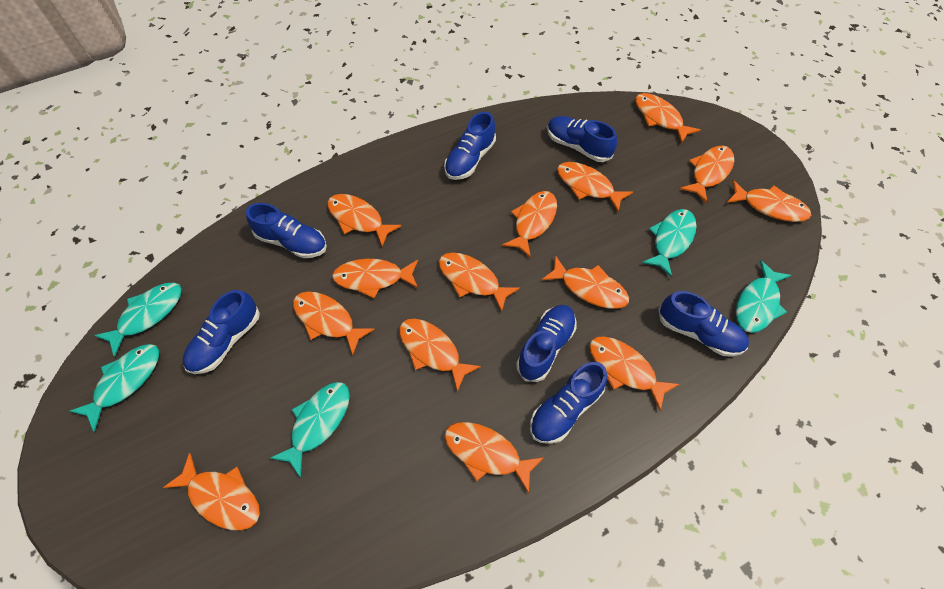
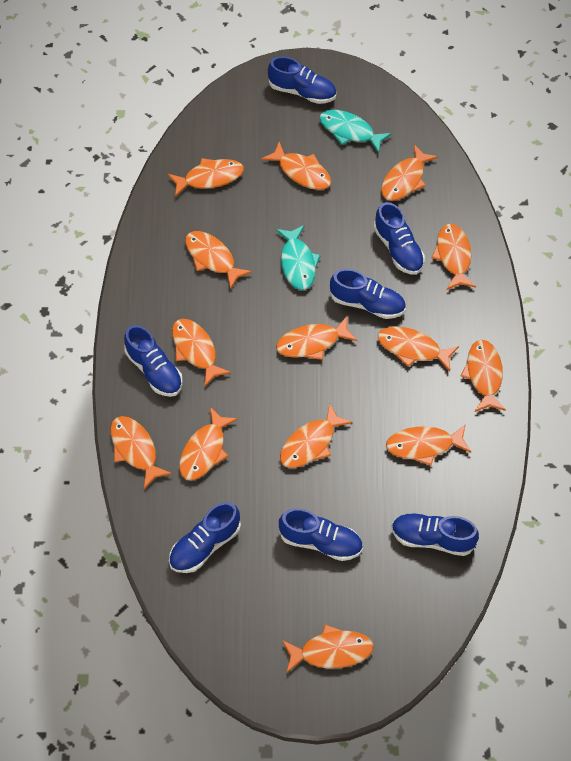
turquoise fish: [70,344,159,432] [94,283,182,357] [270,382,350,478] [642,209,697,277] [736,260,792,333] = 5 -> [276,225,321,290] [319,110,392,153] = 2

